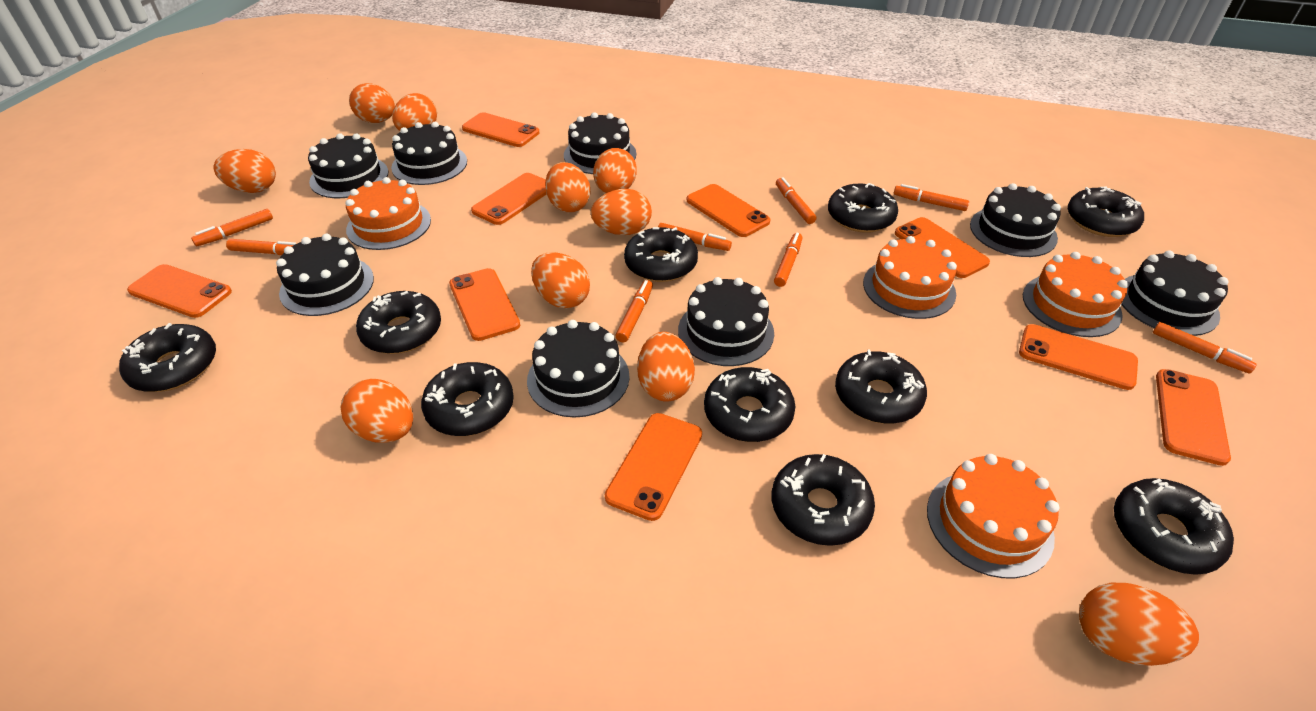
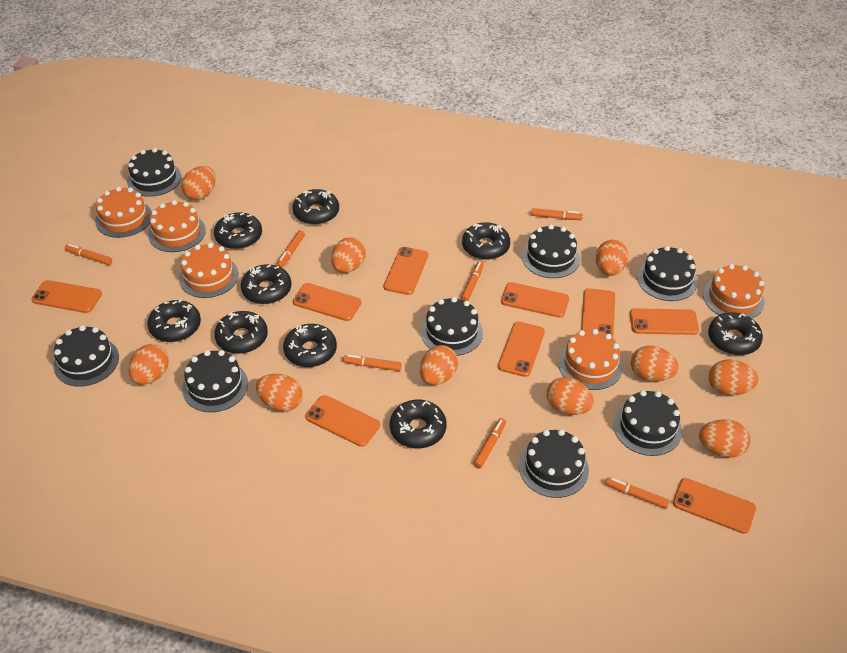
black donut: [119,323,216,392] [356,291,441,354] [421,362,514,436] [624,227,698,282] [704,367,795,442] [772,454,875,546] [828,183,898,233] [835,350,927,424] [1068,187,1144,237] [1114,478,1234,575] = 10 -> [147,299,201,342] [214,212,262,249] [214,311,268,354] [241,264,291,304] [283,324,337,367] [292,189,339,225] [390,400,446,448] [462,222,510,260] [708,312,763,355] = 9
orange cake: [345,177,431,250] [863,236,957,319] [927,454,1060,578] [1023,252,1128,337] = 4 -> [95,187,152,238] [148,200,206,252] [179,243,239,298] [558,329,623,390] [703,264,765,318] = 5
orange marker: [191,209,273,246] [226,239,296,255] [615,280,653,342] [658,223,732,251] [774,233,802,287] [776,177,816,224] [894,184,969,211] [1153,322,1257,373] = 8 -> [65,244,112,265] [276,230,305,268] [343,355,401,371] [461,261,484,301] [473,418,506,468] [531,208,583,220] [605,477,670,509] = 7

